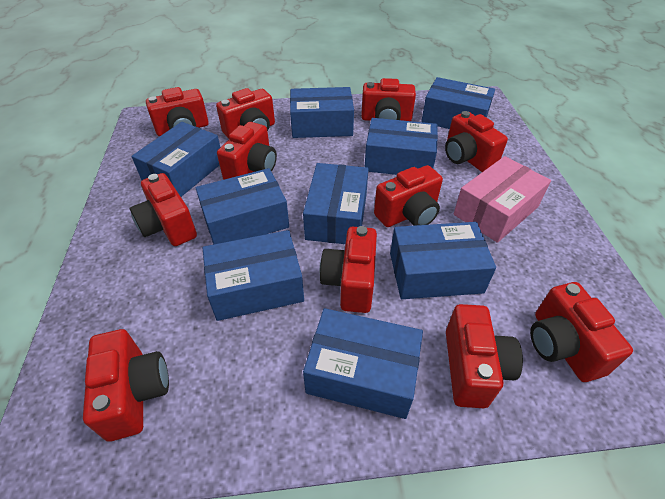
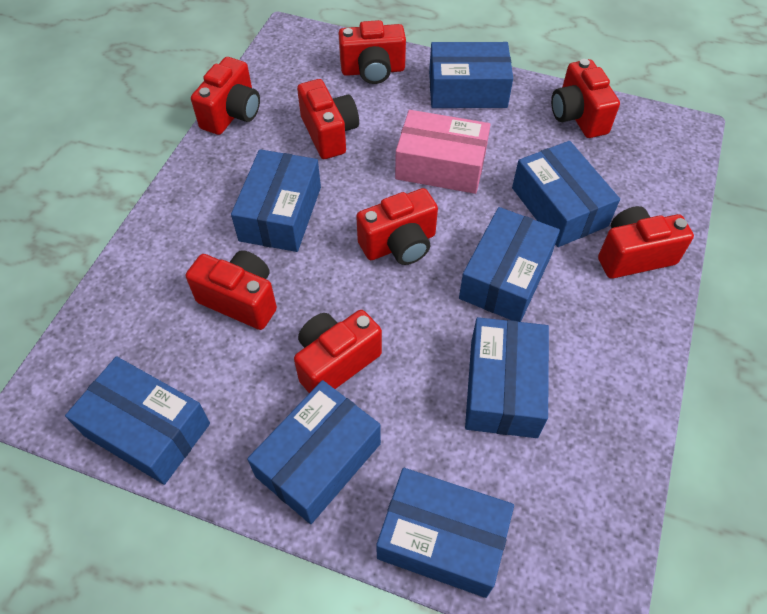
blue box: [132,122,220,197] [196,168,289,245] [202,230,304,321] [290,87,354,138] [303,163,369,244] [303,308,423,419] [365,118,438,175] [390,222,496,299] [421,77,495,129] = 9 -> [65,356,210,485] [231,149,321,252] [247,380,381,524] [376,468,514,598] [429,42,513,108] [459,207,560,322] [465,317,549,438] [512,141,620,247] = 8
red camera: [83,329,169,441] [130,173,197,246] [146,87,209,136] [216,88,275,139] [217,122,277,180] [320,226,377,313] [361,78,416,121] [374,165,443,227] [445,111,508,172] [446,304,523,408] [530,282,633,382] = 11 -> [186,250,277,330] [191,57,260,135] [294,310,382,393] [297,79,359,159] [338,20,406,84] [356,188,438,265] [551,59,620,138] [598,206,694,279] = 8

